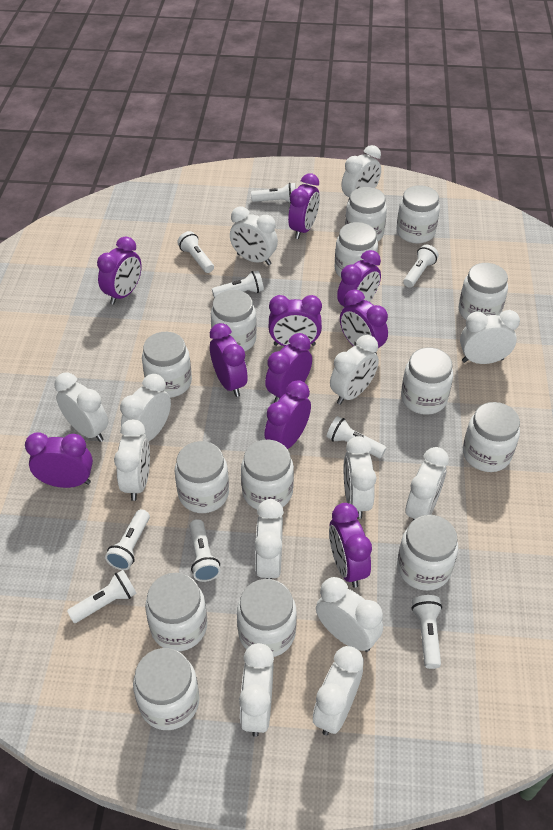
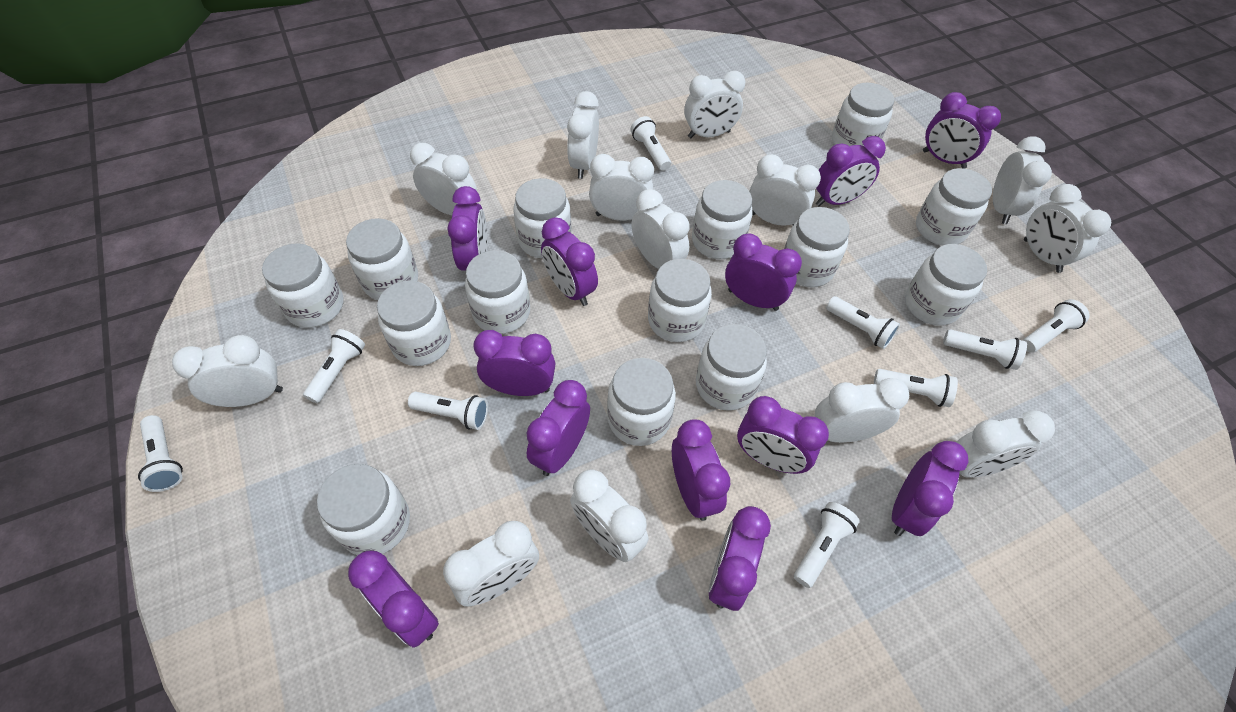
purple clock: [25,432,93,488] [97,236,142,305] [210,323,248,397] [264,380,311,449] [265,333,312,403] [269,295,322,346] [288,173,320,239] [329,503,372,588] [337,250,381,307] [340,289,388,355] = 10 -> [348,551,439,648] [447,186,487,271] [474,330,555,396] [526,380,590,476] [541,217,598,306] [672,419,730,521] [708,506,771,611] [725,233,802,311] [737,396,829,474] [816,136,886,206] [892,441,969,536] [923,92,1001,169] = 12

